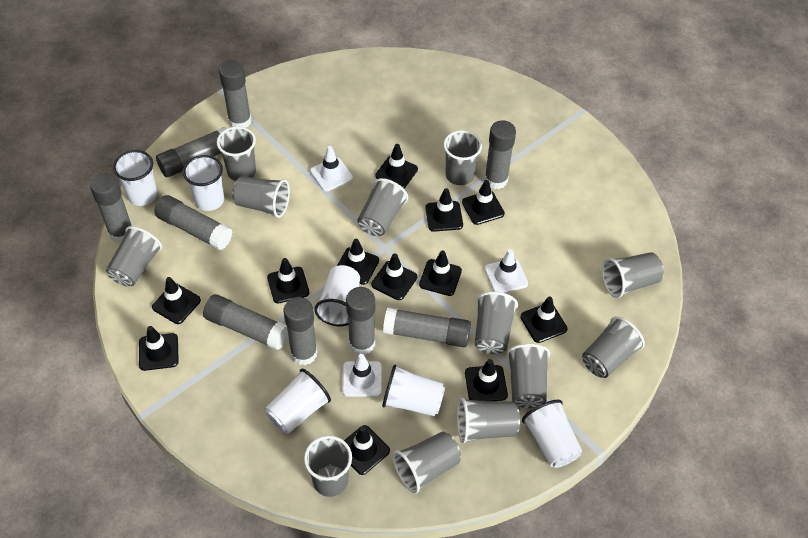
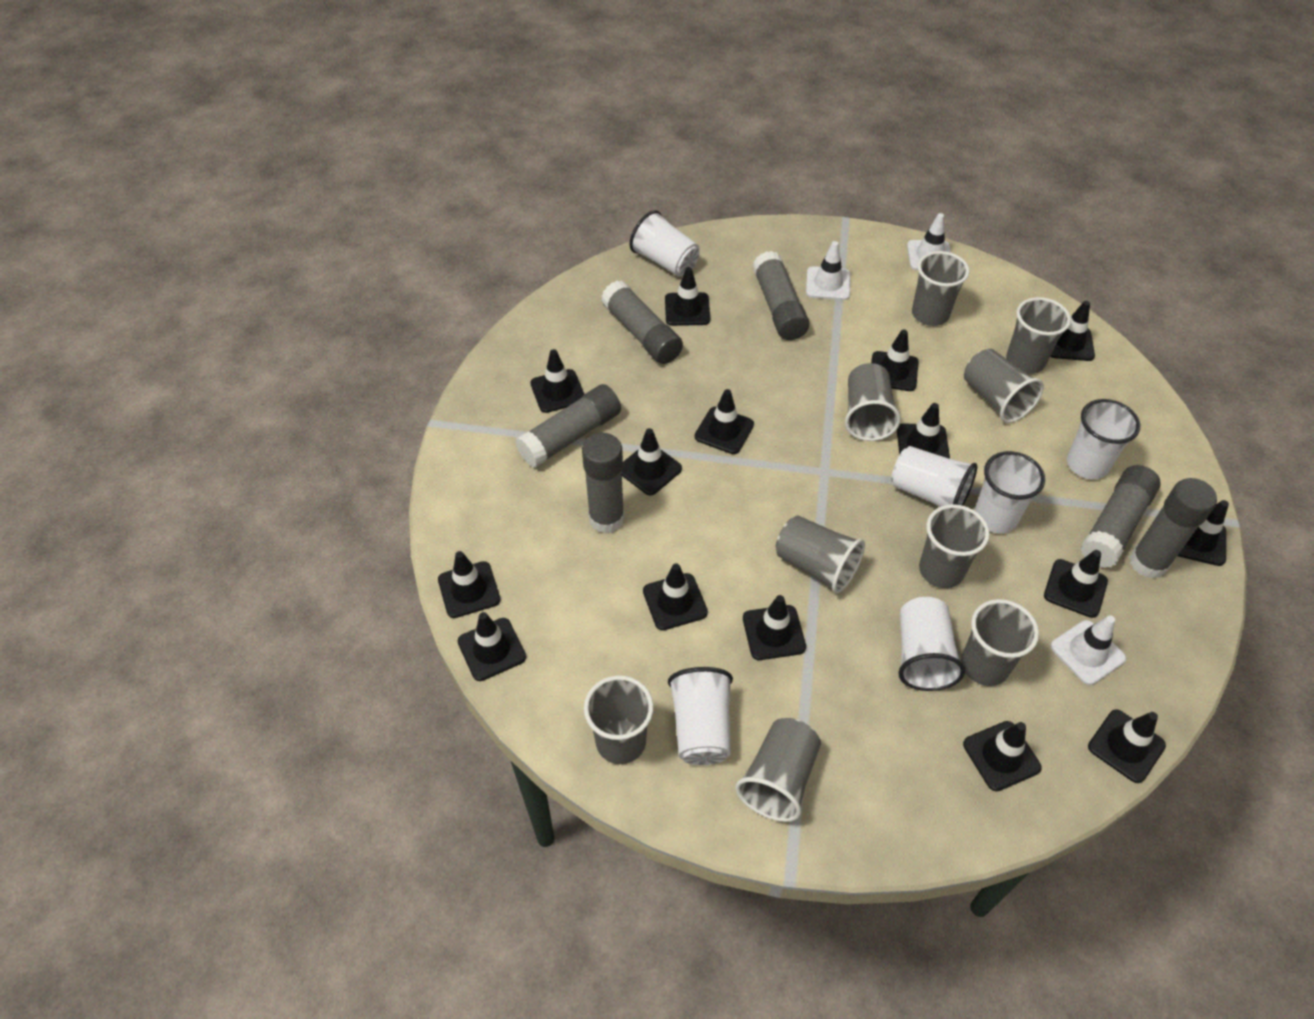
black traffic cone: [139,326,179,371] [152,277,201,324] [267,258,309,304] [337,239,379,285] [344,425,390,475] [371,254,417,300] [375,144,418,188] [419,250,462,296] [425,188,463,232] [462,180,505,225] [465,359,508,401] [520,297,568,343] = 12 -> [438,551,500,618] [458,612,526,681] [530,349,584,413] [622,428,682,495] [643,564,708,630] [665,267,710,326] [695,389,754,454] [743,595,806,660] [871,329,919,391] [897,403,950,459] [963,721,1042,791] [1044,550,1108,618] [1050,301,1095,361] [1088,709,1166,783] [1178,500,1229,566] = 15
grey cup: [106,226,162,287] [217,127,256,181] [232,176,290,218] [304,436,352,497] [357,178,408,236] [393,432,461,493] [443,130,482,185] [457,398,520,443] [475,291,518,354] [507,344,550,408] [582,316,645,378] [602,252,664,298] = 12 -> [584,675,654,764] [735,718,821,822] [776,515,865,594] [845,363,901,441] [912,251,969,326] [919,504,990,588] [961,599,1039,686] [964,349,1044,423] [1006,297,1071,374] = 9
grey glue stick: [90,173,132,243] [155,195,232,250] [156,127,227,177] [203,294,288,350] [219,61,252,128] [283,297,317,365] [346,287,375,355] [383,307,471,347] [484,120,516,189] = 9 -> [515,384,621,468] [582,433,625,534] [601,280,683,364] [752,251,809,340] [1080,465,1161,568] [1129,478,1217,579] = 6

